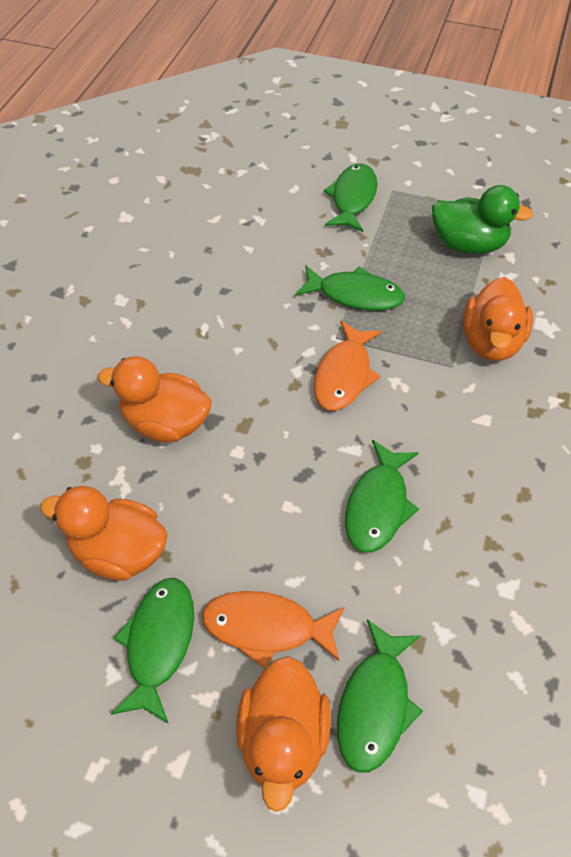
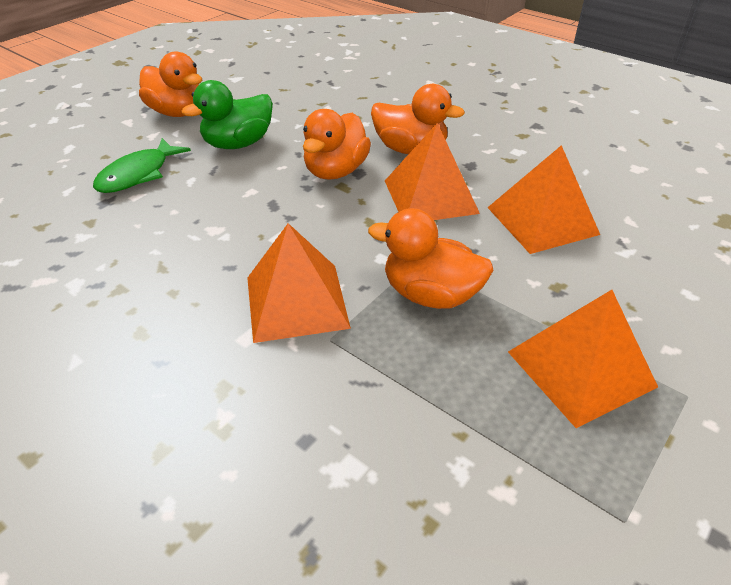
green fish: [111,578,194,724] [295,266,405,311] [323,164,377,232] [337,619,423,773] [345,440,419,553] = 5 -> [93,138,191,193] = 1
orange fish: [202,591,345,668] [314,320,382,411] = 2 -> none = 0
orange pyramid: none = 0 -> [247,223,351,343] [385,123,480,220] [487,145,600,254] [508,290,658,428] = 4

